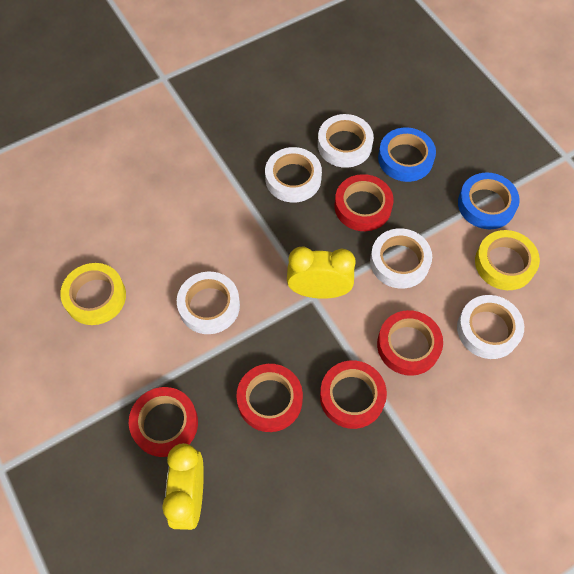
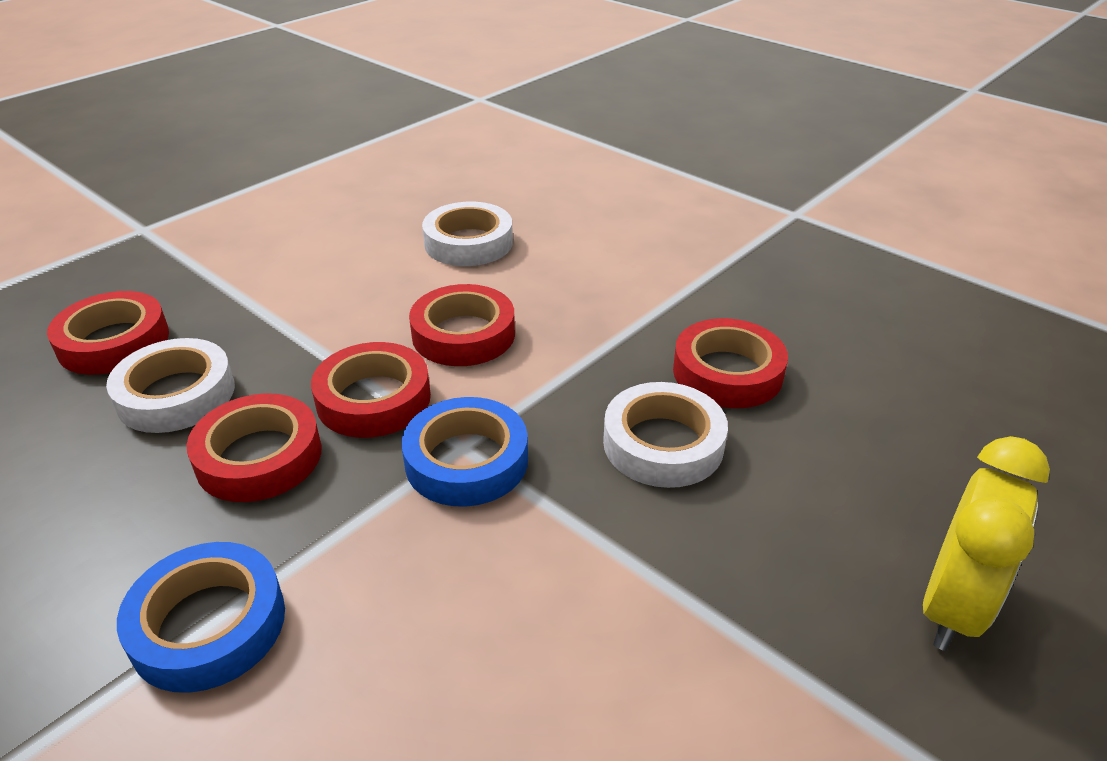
white tape: [177,272,240,334] [265,147,322,203] [318,114,374,168] [370,228,432,289] [457,295,524,359] = 5 -> [106,338,235,433] [422,202,513,266] [603,382,728,488] = 3
yellow clock: [163,443,204,530] [287,247,356,299] = 2 -> [923,436,1050,651] = 1
yellow tape: [60,263,126,325] [475,230,540,290] = 2 -> none = 0

